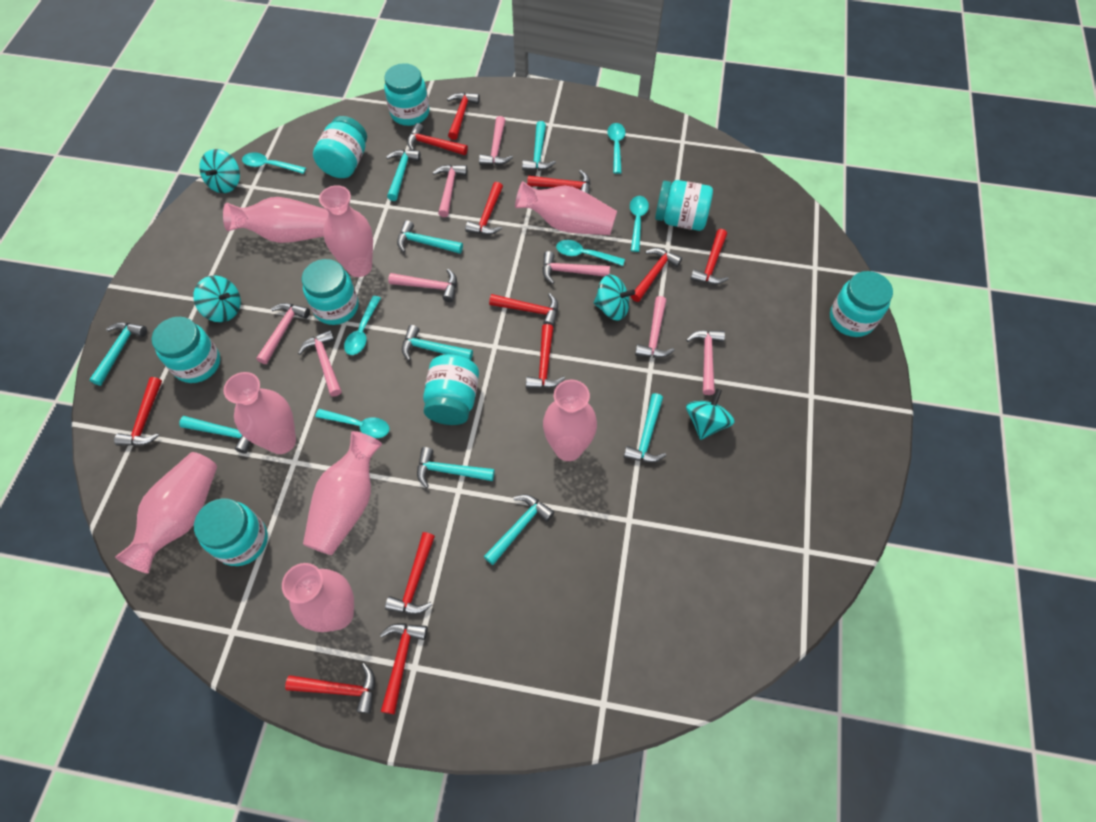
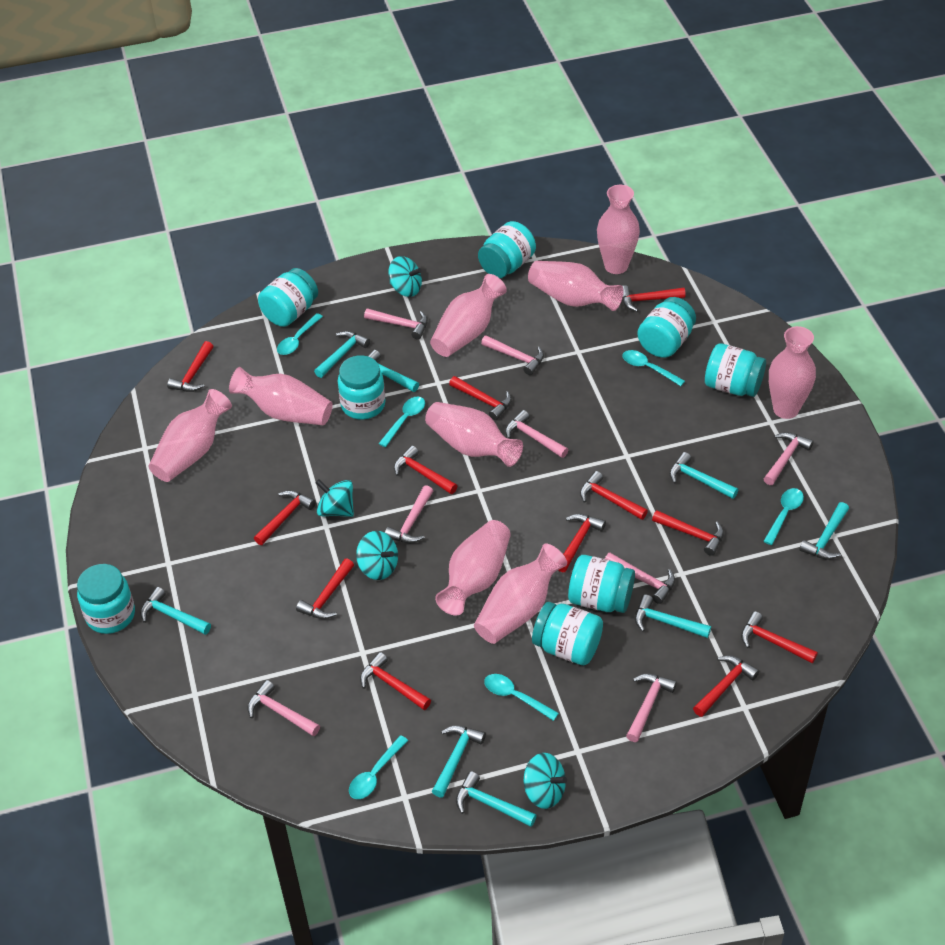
pink vase: [115,452,217,574] [223,197,328,243] [223,372,296,454] [282,563,354,632] [303,431,382,555] [319,185,373,277] [515,181,617,235] [543,380,597,461] = 8 -> [148,389,232,482] [229,367,333,425] [425,402,523,467] [430,274,507,357] [435,520,511,615] [474,543,567,644] [528,261,624,311] [597,185,640,274] [769,326,816,419] = 9
turquoise hammer: [89,322,147,386] [179,416,250,453] [386,150,421,201] [397,220,463,254] [402,325,473,361] [417,447,495,488] [484,495,554,565] [522,121,556,171] [624,393,666,463] = 9 -> [140,587,211,635] [314,331,370,378] [368,350,419,392] [432,725,486,797] [456,771,537,827] [635,595,711,638] [669,452,738,499] [799,502,849,560] = 8

